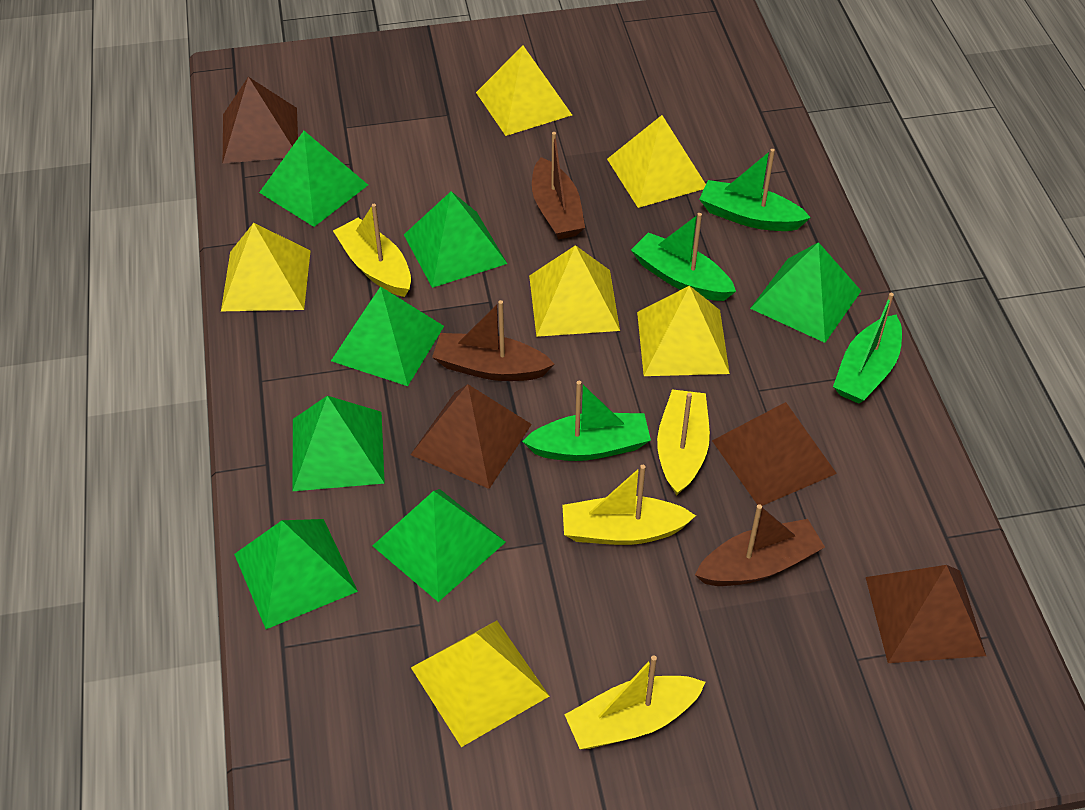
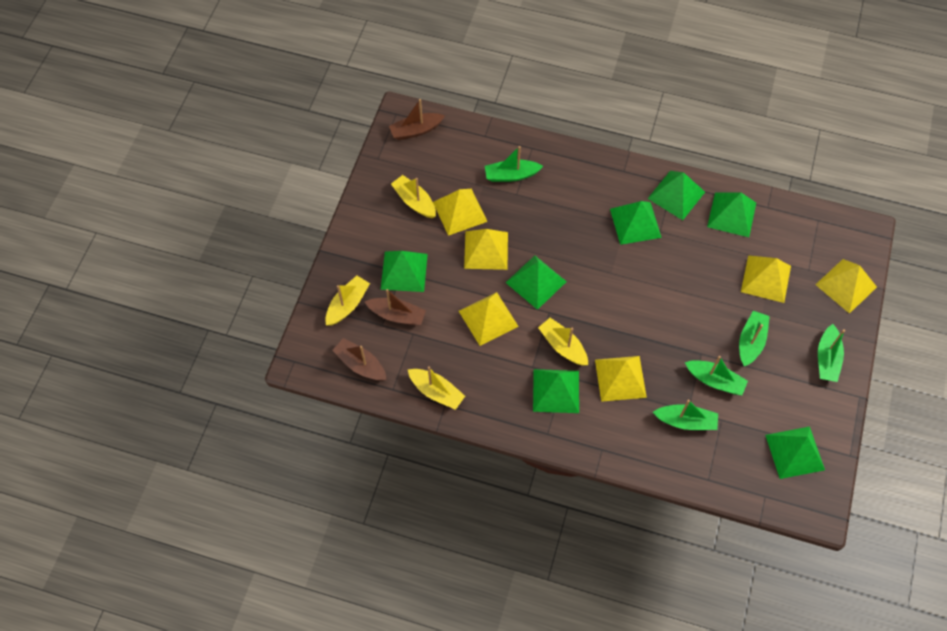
brown pyramid: [223,77,298,164] [410,384,532,489] [712,402,837,506] [866,565,986,663] = 4 -> none = 0
green boat: [522,381,651,461] [631,213,736,301] [699,149,811,231] [833,293,902,404] = 4 -> [485,146,543,182] [653,400,718,430] [685,356,748,396] [739,311,770,367] [818,324,845,382] = 5

